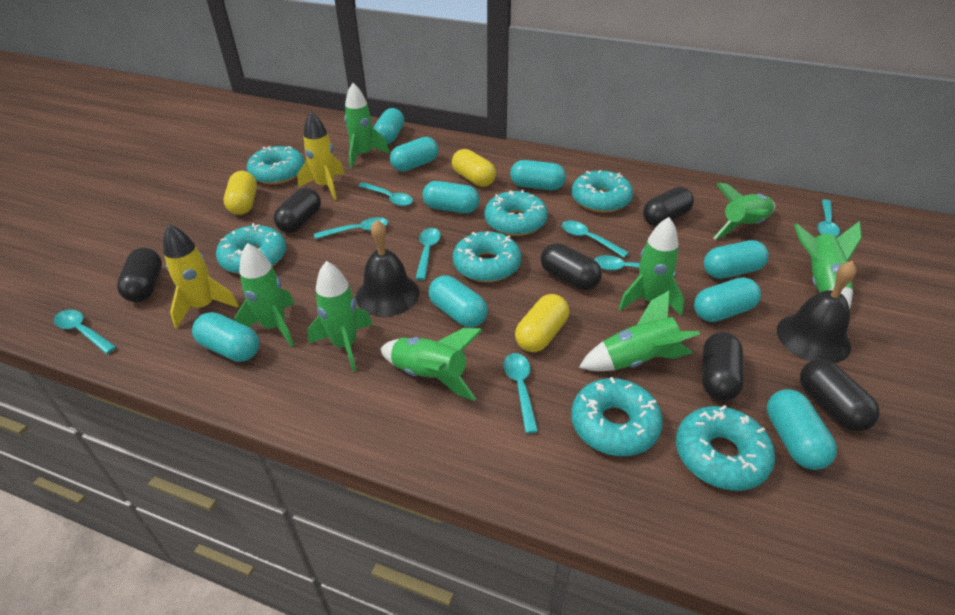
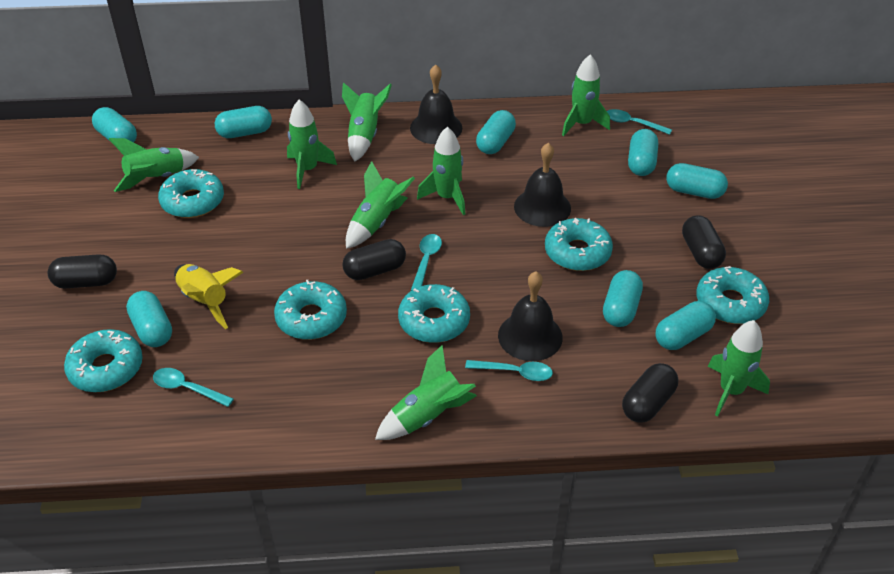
black bell: [356,220,420,316] [777,261,857,363] = 2 -> [410,64,462,144] [498,271,563,361] [514,143,571,227] = 3
black capsule: [117,248,162,302] [274,188,321,233] [541,243,602,290] [643,187,694,226] [702,332,744,401] [800,359,880,431] = 6 -> [48,254,117,288] [342,239,406,280] [622,363,678,423] [682,215,726,269] = 4
turquoise capsule: [192,312,259,362] [374,108,404,144] [390,137,438,172] [422,181,480,214] [429,276,488,328] [510,160,566,190] [694,277,761,322] [704,240,769,279] [767,389,837,470] = 9 -> [92,107,137,142] [126,291,172,347] [215,106,272,138] [476,110,516,154] [603,270,643,327] [628,129,658,176] [656,301,716,350] [666,163,728,199] = 8
turquoise donut: [216,223,286,274] [247,146,305,185] [453,231,521,282] [484,190,548,236] [571,377,663,456] [572,170,633,213] [676,405,775,491] = 7 -> [64,329,143,392] [158,169,224,218] [274,280,347,340] [398,284,470,343] [545,218,613,271] [696,266,769,324] = 6
turquoise spoon: [54,310,116,354] [314,217,388,239] [358,182,413,206] [415,228,441,280] [503,353,538,433] [562,220,629,257] [594,255,675,276] [817,199,840,237] = 8 -> [153,368,234,407] [411,234,442,291] [465,360,553,381] [607,109,672,135] = 4
yellow capsule: [224,171,257,215] [452,149,496,187] [515,294,569,352] = 3 -> none = 0
yellow rocket: [163,224,239,329] [297,112,345,200] = 2 -> [174,264,244,329] = 1

